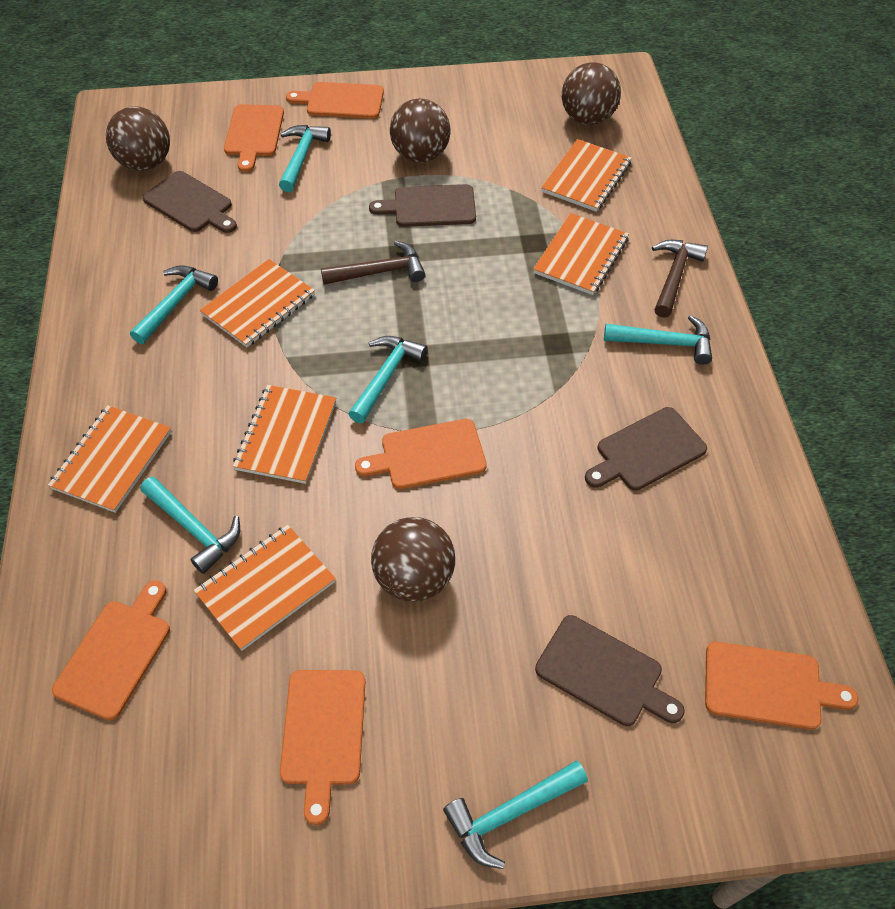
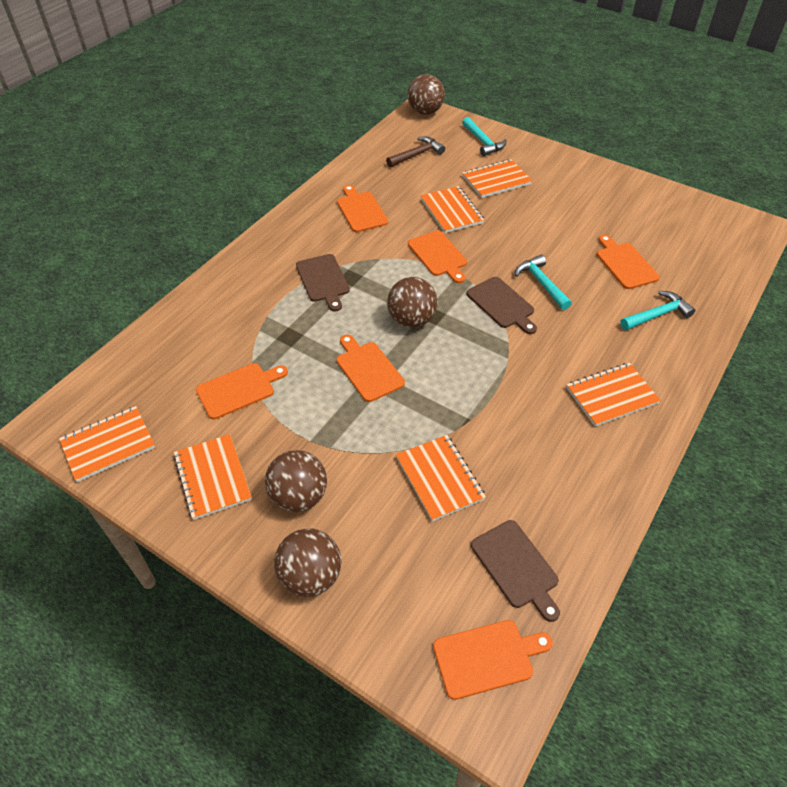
brown cutting board: [143,171,237,233] [369,184,476,227] [535,615,685,726] [585,407,707,491] = 4 -> [296,254,350,312] [467,277,537,334] [471,520,560,622] = 3
brown hammer: [321,241,425,285] [652,240,708,318] = 2 -> [386,136,445,167] = 1
turquoise hammer: [130,265,218,344] [140,477,240,574] [279,125,331,192] [349,336,428,423] [443,761,588,869] [604,315,712,365] = 6 -> [462,117,506,156] [515,255,572,310] [620,291,695,330] = 3

